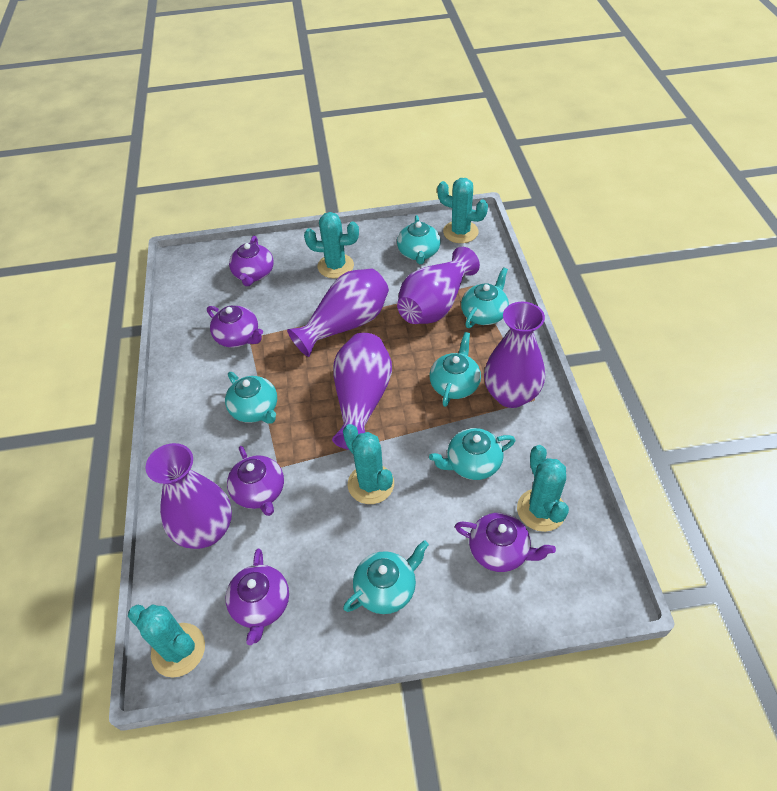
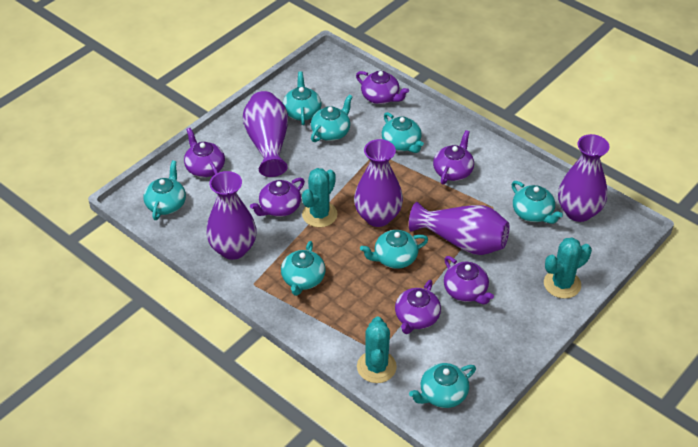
purple teapot: [207,306,263,348] [226,549,289,645] [227,446,284,516] [229,236,274,286] [455,513,556,572] = 5 -> [184,128,225,177] [250,178,305,217] [356,71,409,104] [395,280,441,334] [433,130,474,185] [444,256,494,305] = 6
turquoise cactus: [128,605,205,678] [304,212,359,278] [343,424,394,504] [437,178,488,243] [517,445,569,532] = 5 -> [302,168,337,227] [357,317,397,383] [544,237,592,299] = 3
turquoise teapot: [225,372,277,424] [343,540,429,614] [397,215,441,264] [429,332,481,407] [429,428,516,480] [461,267,509,328] = 6 -> [143,161,186,220] [281,241,326,296] [283,71,322,125] [311,95,353,142] [360,230,428,269] [382,112,424,153] [409,363,476,408] [512,181,563,224] = 8

